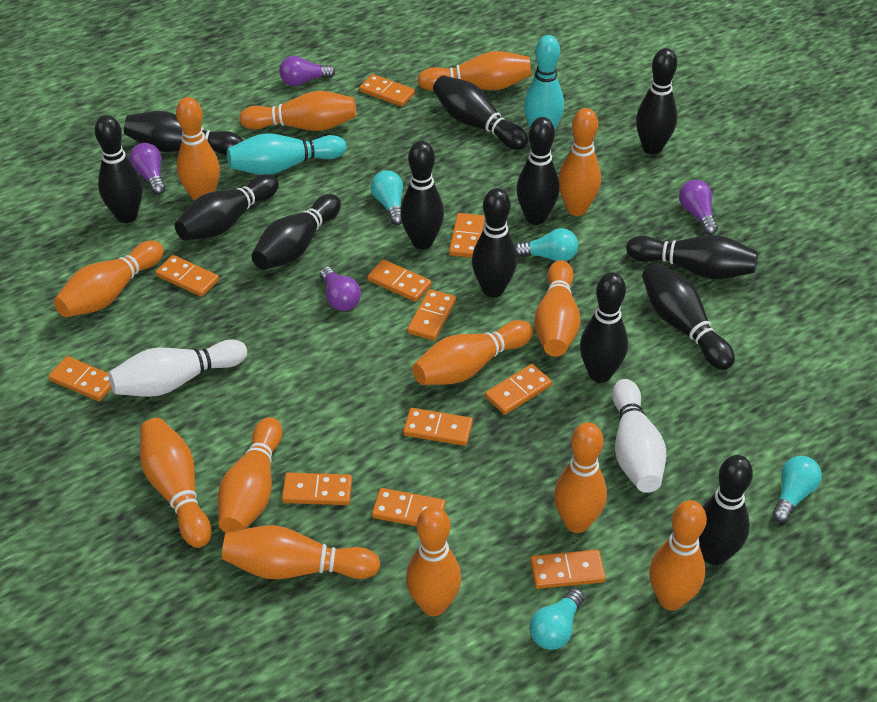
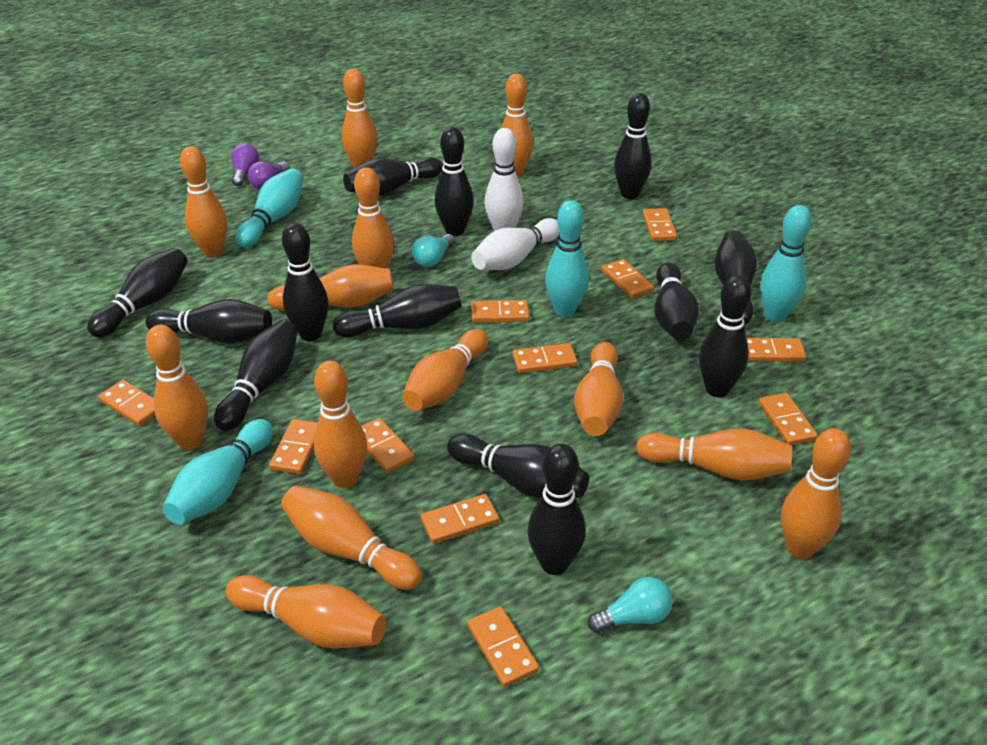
purple light bulb: [129,143,166,195] [279,56,335,86] [320,266,361,311] [679,180,718,235] = 4 -> [231,143,259,186] [248,161,290,189] = 2
turquoise bowling pin: [227,133,347,175] [524,35,564,129] = 2 -> [162,419,273,525] [235,168,304,248] [545,200,589,317] [760,205,812,322] = 4
turquoise light bulb: [371,170,403,225] [514,228,578,261] [529,588,584,650] [772,456,822,523] = 4 -> [412,234,455,267] [588,577,673,633] = 2

